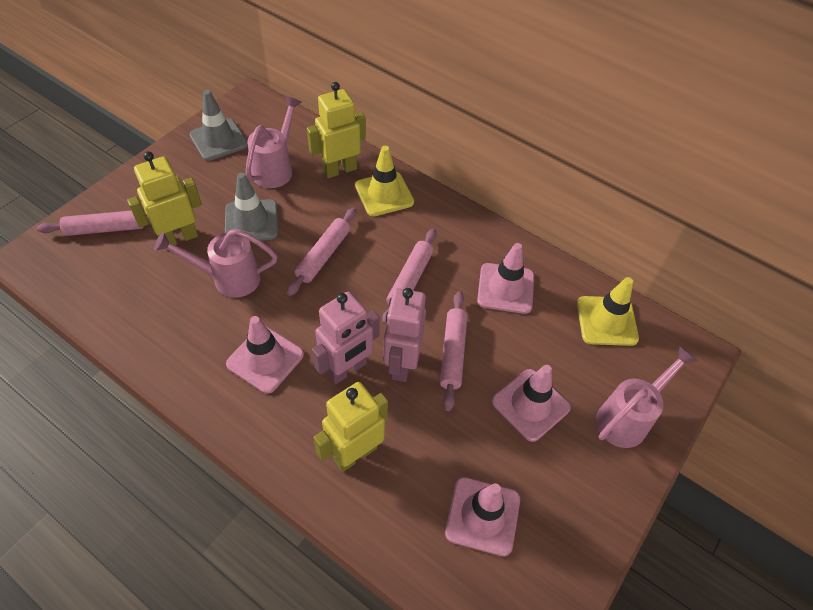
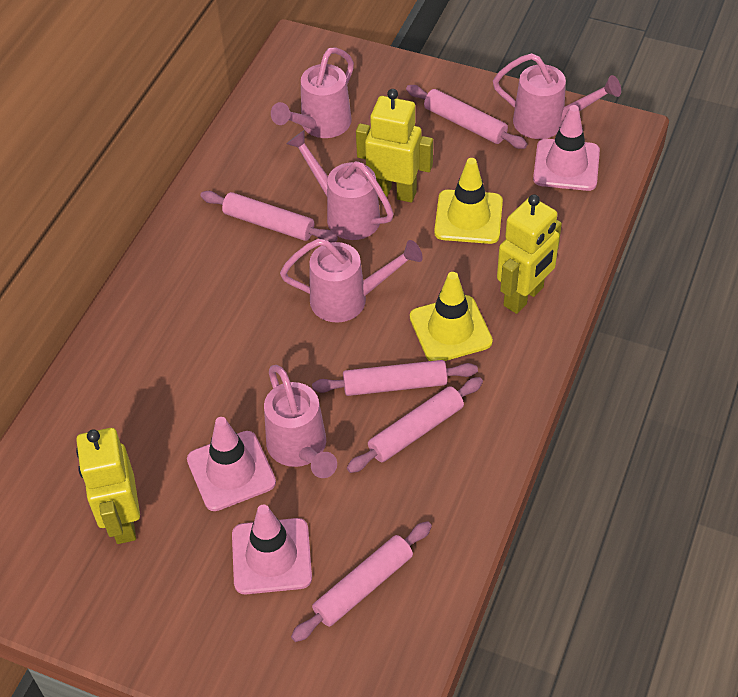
grey traffic cone: [190,90,248,161] [225,173,278,240] = 2 -> none = 0
pink robot: [312,292,380,385] [383,288,426,382] = 2 -> none = 0
pink rolling pin: [37,211,150,236] [287,208,357,296] [382,229,436,325] [440,291,467,411] = 4 -> [200,191,338,243] [291,521,432,642] [312,360,478,396] [347,377,483,473] [406,85,527,149] = 5
pink traffic cone: [226,316,304,394] [445,477,520,556] [477,243,534,314] [492,365,571,442] = 4 -> [187,417,276,511] [232,504,312,594] [533,105,600,191] = 3
pink watering can: [154,229,277,298] [245,96,302,188] [596,347,697,448] = 3 -> [264,365,337,478] [271,47,354,138] [280,239,423,323] [286,130,394,240] [493,53,621,139] = 5

